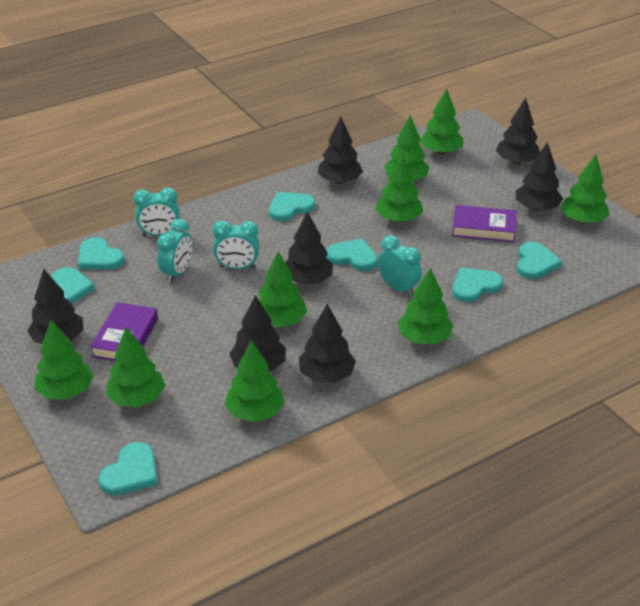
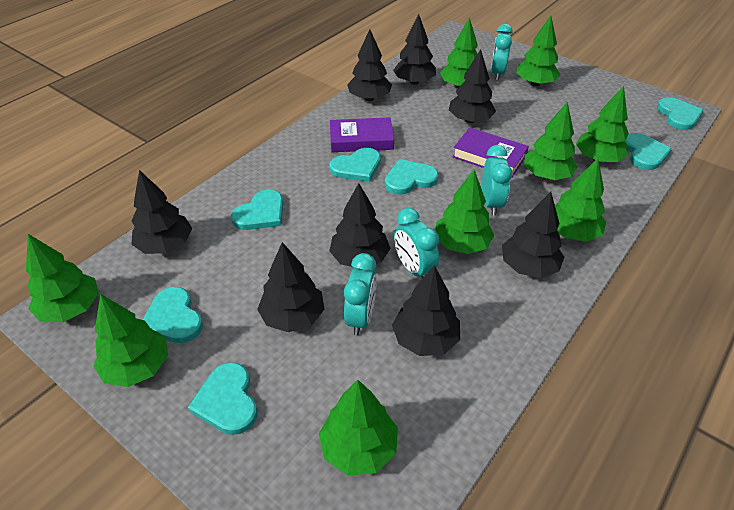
black tree: [27,269,84,344] [229,295,286,372] [285,212,333,284] [299,304,356,383] [318,116,363,184] [496,98,540,165] [516,142,563,211] = 7 -> [131,170,192,254] [257,242,324,332] [329,183,391,267] [347,29,392,101] [392,265,460,356] [393,14,436,85] [449,49,496,123] [502,192,564,278] = 8

